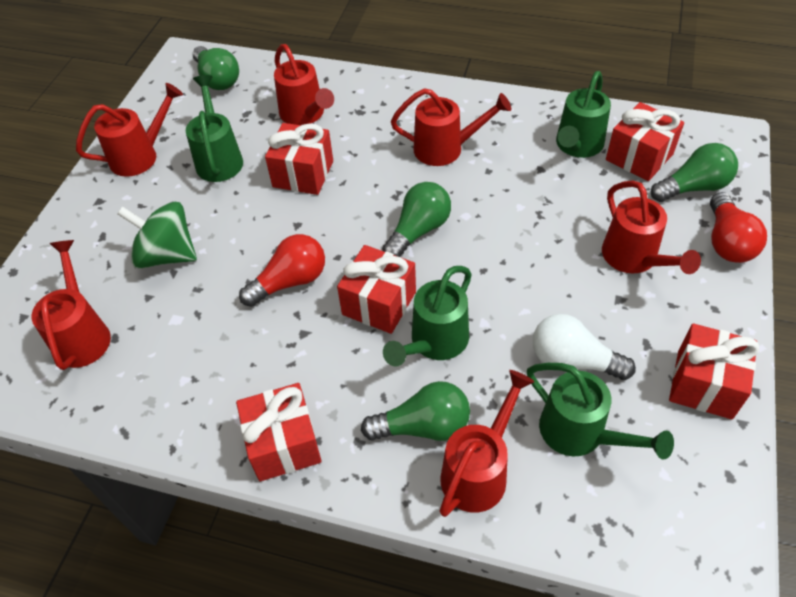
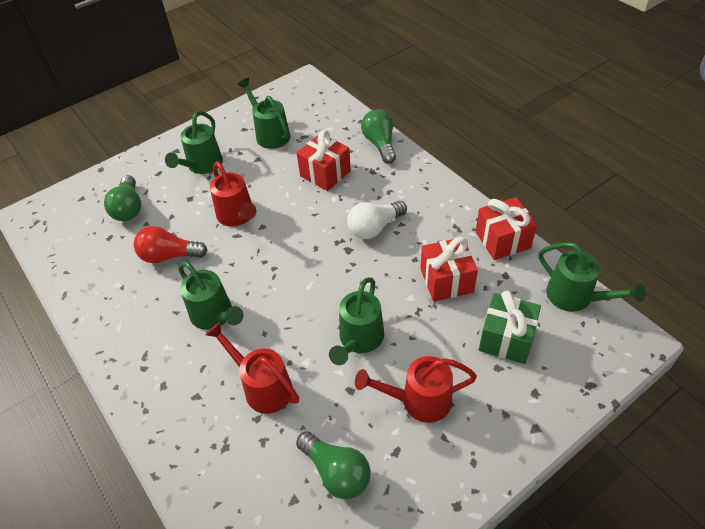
green gift: none = 0 -> [479,291,541,364] = 1
green light bulb: [192,46,239,90] [361,381,470,441] [382,182,451,257] [651,143,738,202] = 4 -> [104,175,141,221] [296,431,371,499] [361,109,396,164] = 3
green spinning top: [117,202,197,269] = 1 -> none = 0
green watering can: [186,75,243,182] [383,266,472,367] [527,363,674,460] [556,71,611,158] = 4 -> [165,111,223,174] [178,261,243,330] [237,78,290,149] [329,277,384,365] [539,242,646,312] = 5
red gift: [236,383,322,481] [265,123,333,195] [337,245,416,334] [606,102,684,181] [669,323,759,419] = 5 -> [297,130,351,191] [420,237,478,301] [476,197,537,260] = 3
red light bulb: [239,234,325,307] [710,192,767,263] = 2 -> [134,226,208,263] = 1
red watering can: [32,240,111,370] [76,83,183,177] [274,44,334,125] [391,88,511,166] [440,370,534,517] [602,180,701,274] = 6 -> [205,322,299,414] [210,161,256,227] [355,356,477,423] = 3

